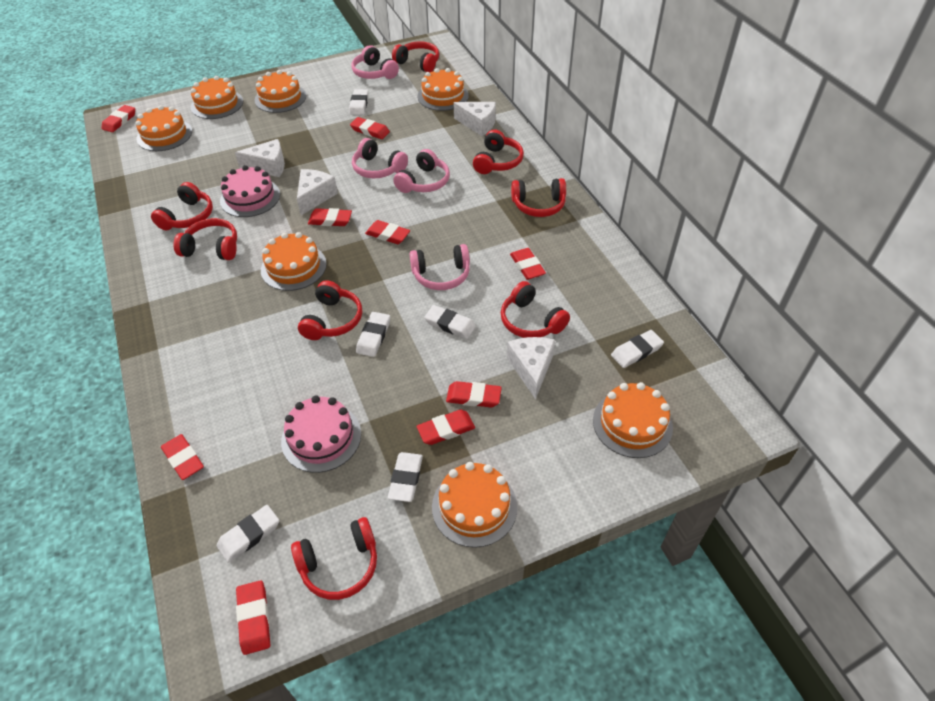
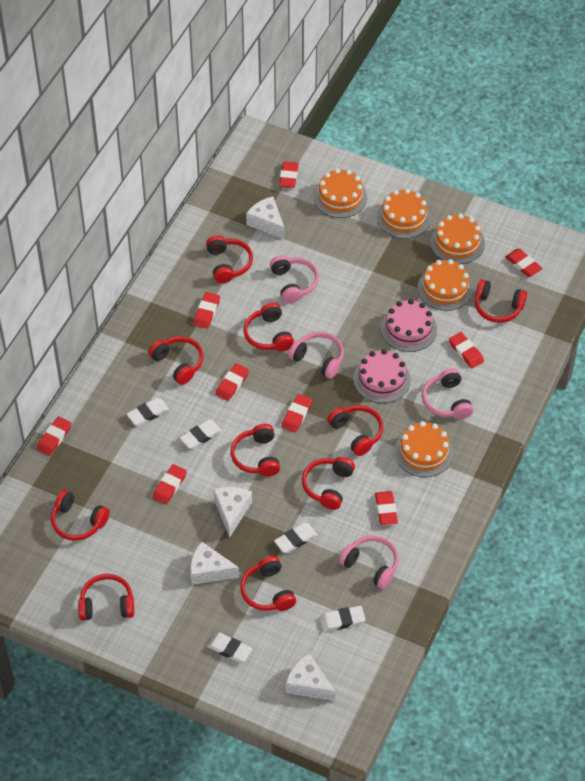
orange cake: [135,105,192,151] [191,76,243,119] [255,70,306,113] [261,232,327,291] [418,68,469,111] [432,462,517,548] [593,382,673,458] = 7 -> [314,169,367,218] [377,189,431,239] [395,421,454,477] [418,259,473,311] [430,214,485,264] = 5
red headphones: [151,182,213,230] [173,218,237,260] [291,517,377,600] [298,280,362,340] [392,41,439,72] [473,130,524,174] [501,281,570,338] [511,178,566,217] = 8 -> [51,490,110,541] [78,574,134,621] [148,336,203,385] [206,235,253,284] [231,424,280,477] [240,556,296,611] [243,302,294,351] [302,457,355,510] [327,405,383,456] [475,279,527,323] = 10
white eraser: [217,505,279,563] [349,89,369,115] [356,312,390,357] [388,452,423,502] [424,305,476,339] [611,330,664,368] = 6 -> [127,398,169,426] [180,420,222,449] [207,632,253,663] [274,523,317,553] [320,606,366,632] = 5

